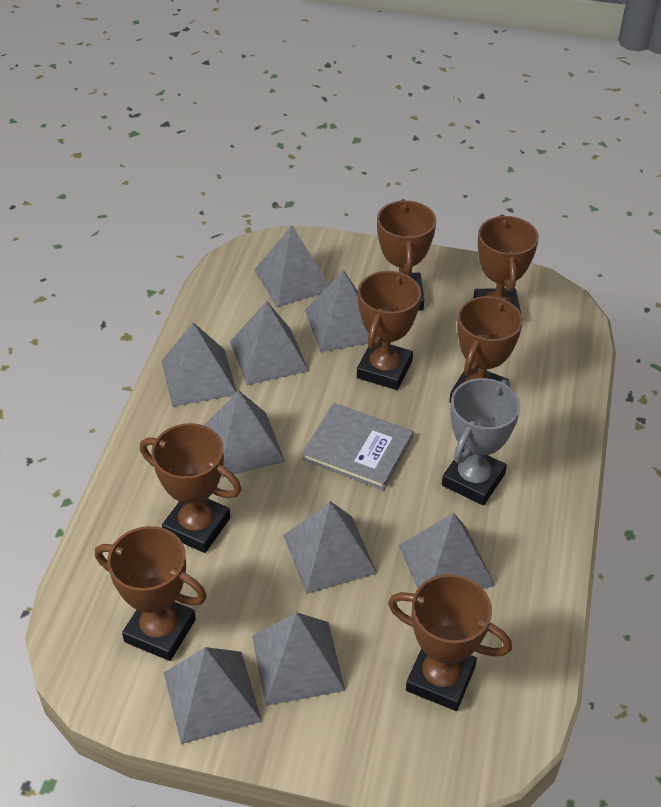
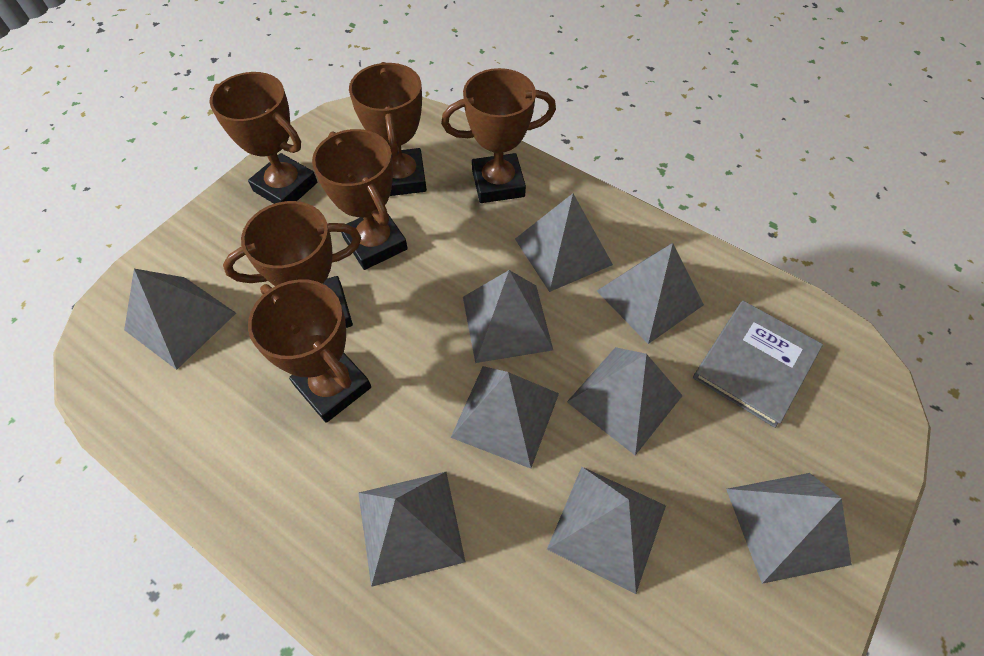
brown trophy: [95,526,207,661] [140,423,241,553] [357,271,421,390] [377,199,436,311] [388,574,512,711] [449,296,523,403] [473,214,539,313] = 7 -> [209,72,317,204] [223,201,361,328] [248,279,371,423] [312,129,408,270] [349,62,427,196] [441,68,556,203] = 6
grey trophy: [442,378,521,505] = 1 -> none = 0

